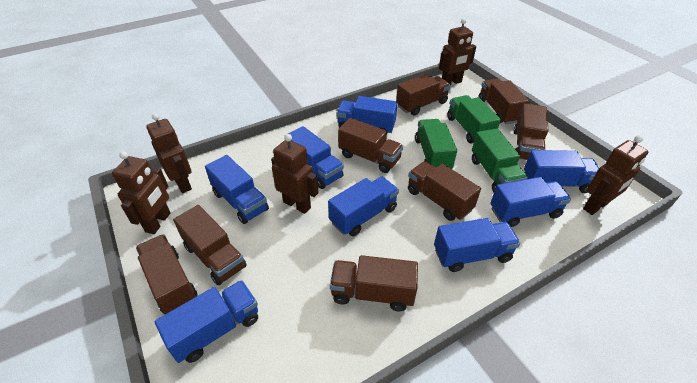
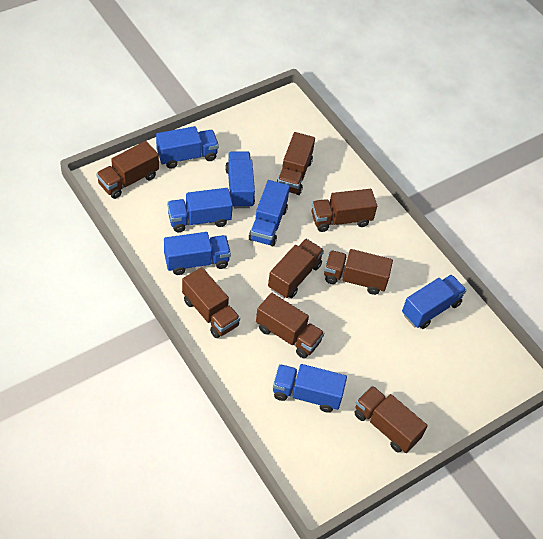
blue truck: [155,280,258,363] [205,155,269,224] [288,126,344,189] [328,176,399,236] [336,96,398,133] [434,218,520,272] [490,177,571,227] [524,150,599,193] = 8 -> [156,126,219,169] [164,232,231,275] [167,188,233,232] [225,151,255,208] [249,180,290,246] [273,364,347,413] [402,274,467,329] = 7
brown robot: [112,151,170,234] [146,113,192,193] [271,134,319,214] [439,19,476,85] [583,135,648,215] = 5 -> none = 0
green truck: [415,119,457,169] [447,95,501,143] [472,129,528,192] = 3 -> none = 0

